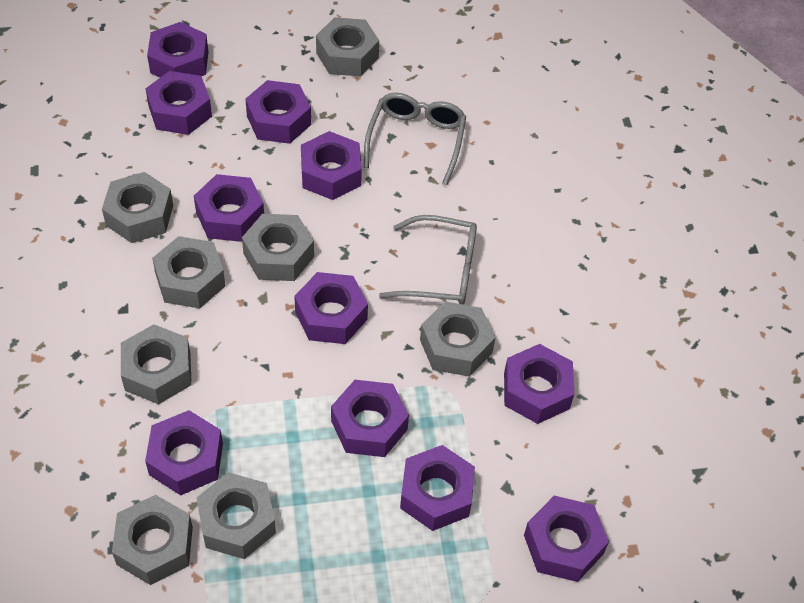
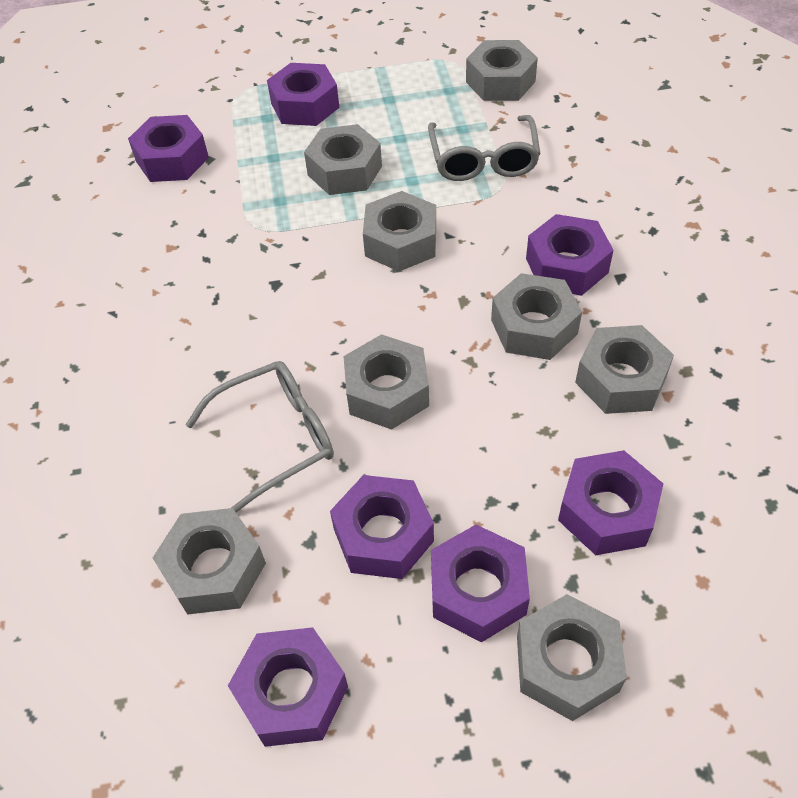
purple nut: [145,71,212,135] [145,410,223,495] [147,22,208,78] [194,174,264,242] [245,80,311,144] [294,272,368,344] [301,131,362,200] [331,380,409,457] [400,445,475,531] [504,344,574,424] [524,496,609,582] = 11 -> [128,115,209,182] [228,627,348,747] [267,63,339,126] [330,475,434,579] [431,525,530,643] [526,214,614,296] [558,450,664,555] = 7

